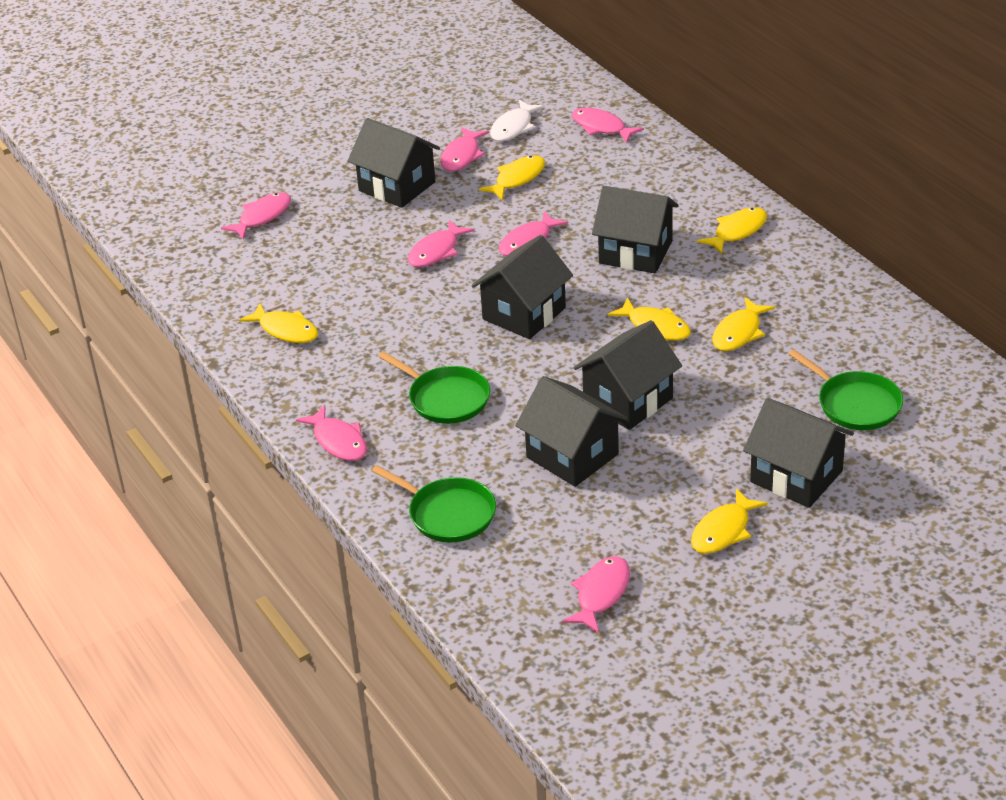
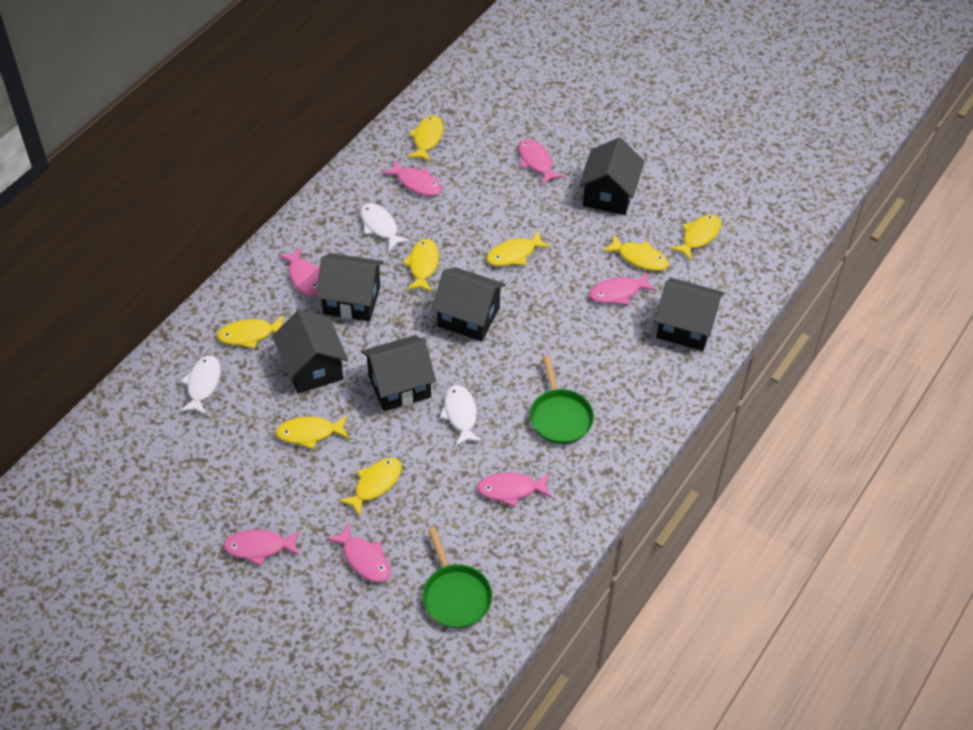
green pan: [372,465,496,542] [378,351,490,424] [789,350,903,430] = 3 -> [423,527,492,628] [530,355,594,444] = 2
white fish: [490,99,545,141] = 1 -> [179,356,221,416] [360,203,410,251] [440,385,482,446] = 3
yellow fish: [239,303,318,343] [479,155,545,201] [608,297,691,341] [691,488,768,554] [697,207,767,255] [712,297,775,351] = 6 -> [217,315,284,349] [276,415,349,449] [338,458,402,517] [403,239,439,292] [407,115,443,162] [486,231,551,266] [602,234,669,271] [670,214,721,261] = 8

